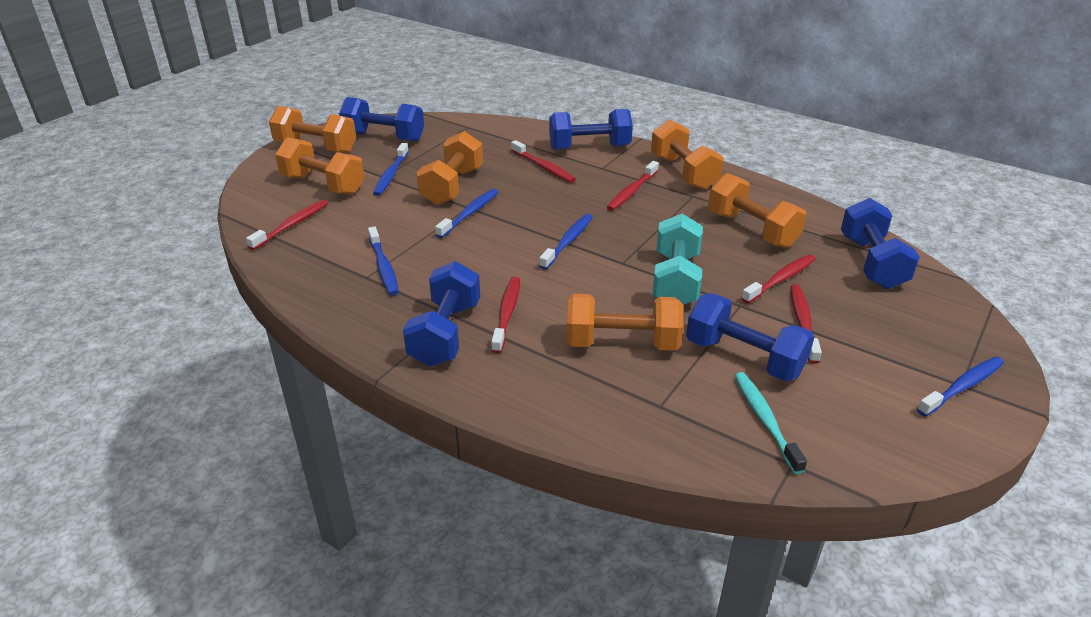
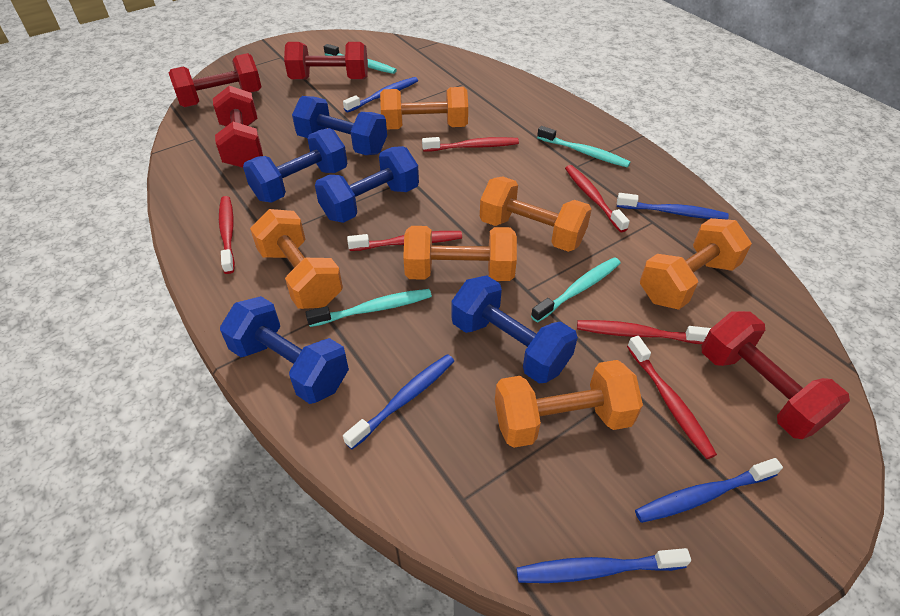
red dumbbell: none = 0 -> [169,53,262,107] [213,86,263,168] [284,42,368,80] [702,311,850,439] = 4
turquoise dumbbell: [652,214,703,305] = 1 -> none = 0
turquoise toothbrush: [734,372,807,474] = 1 -> [306,289,432,327] [324,44,397,74] [531,257,621,323] [537,126,631,168] = 4

